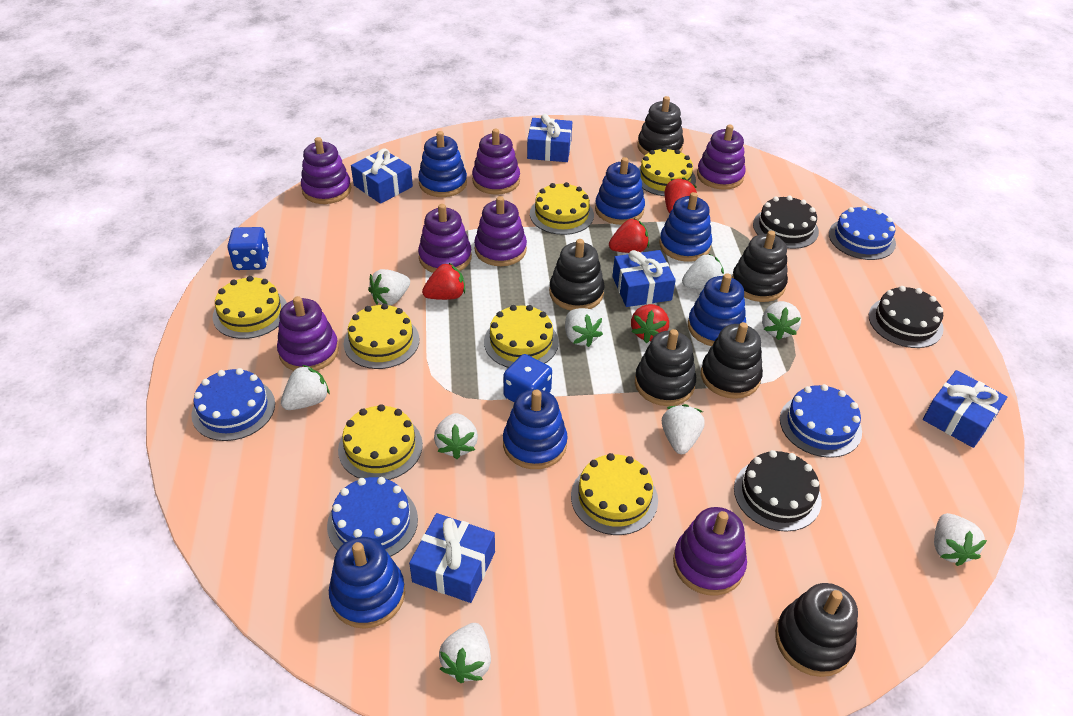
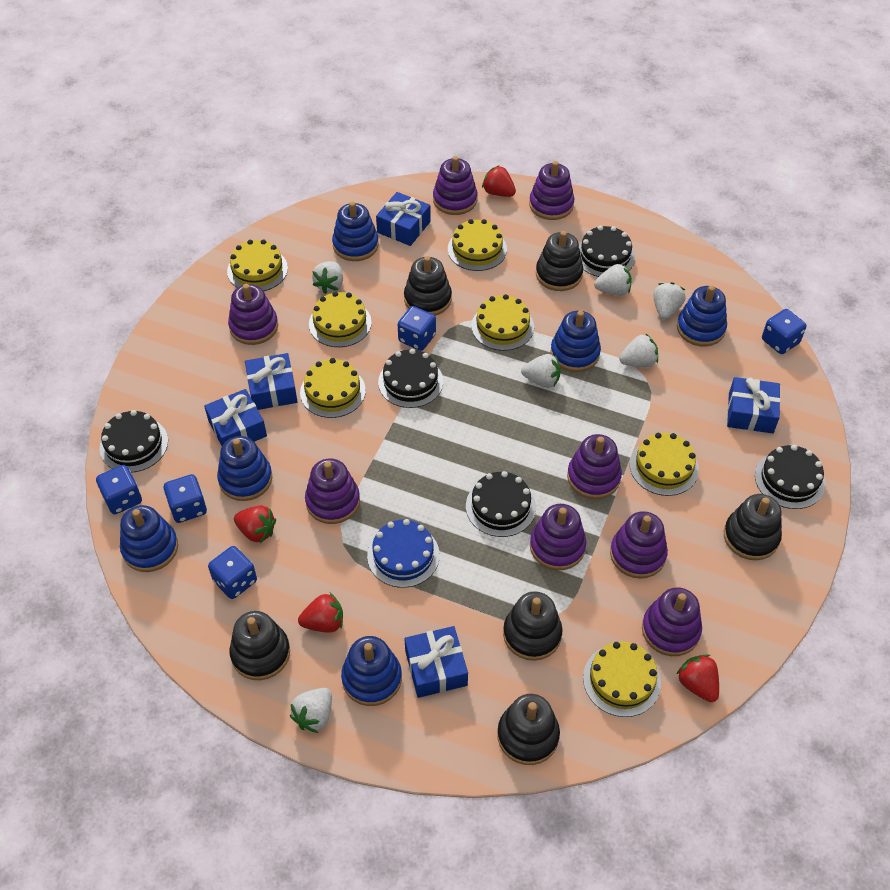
black cake: [734,450,822,531] [753,195,819,249] [869,286,943,348] = 3 -> [99,410,168,473] [378,349,443,408] [466,471,536,537] [579,226,635,277] [755,445,825,509] = 5
blue cake: [191,368,275,441] [327,477,418,557] [780,384,862,458] [829,206,896,260] = 4 -> [367,519,440,588] = 1
blue dice: [227,227,269,270] [503,354,552,402] = 2 -> [96,465,142,514] [164,474,207,523] [208,546,257,599] [398,306,436,351] [762,309,806,354] = 5
purple stacking toy: [277,296,339,371] [301,137,351,204] [418,204,472,273] [472,129,520,195] [474,196,527,266] [673,507,747,596] [697,124,746,190] = 7 -> [228,284,278,345] [305,458,360,524] [433,156,477,215] [529,161,574,220] [530,504,586,571] [567,434,622,499] [610,511,668,579] [642,587,702,656] = 8
white strawberry: [281,365,330,410] [368,269,410,306] [434,413,478,459] [439,623,491,683] [565,308,603,347] [662,404,705,454] [682,254,724,290] [762,301,801,340] [934,513,987,566] = 9 -> [290,688,332,733] [312,261,343,294] [521,354,561,388] [594,264,632,296] [619,333,658,367] [653,282,686,319] = 6

